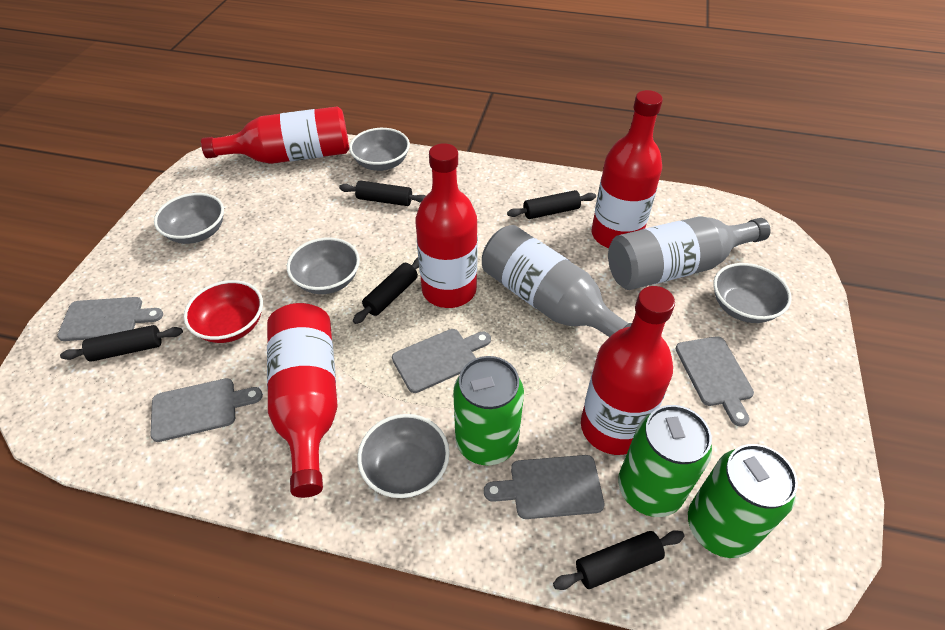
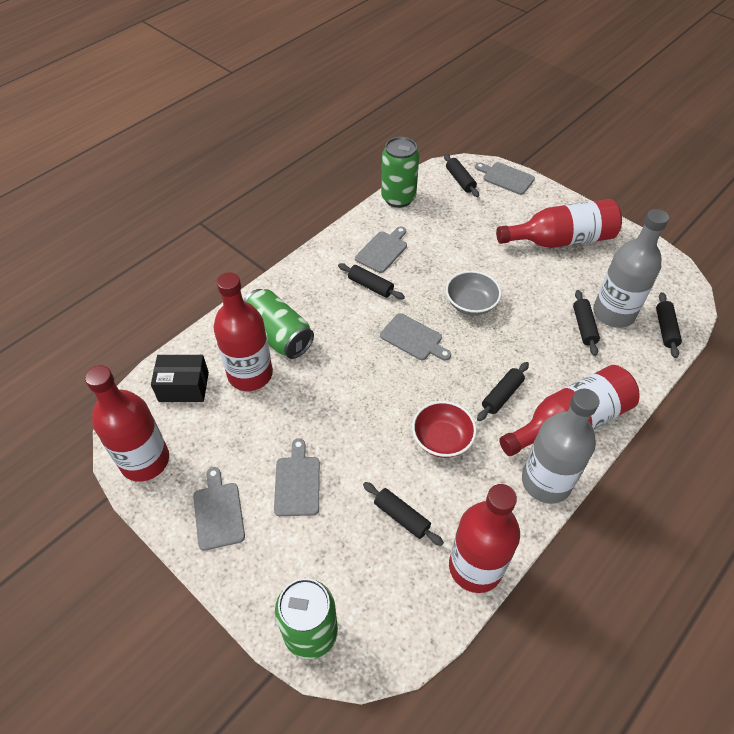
black box: none = 0 -> [151,355,209,402] = 1
black rolling pin: [60,325,183,362] [339,181,425,206] [353,258,419,324] [507,190,596,219] [553,530,685,590] = 5 -> [338,263,405,300] [363,482,444,546] [444,154,479,197] [477,362,529,421] [573,290,600,356] [656,292,682,358] = 6
grey bowl: [154,193,224,244] [287,237,360,294] [349,128,410,171] [357,414,450,498] [713,263,792,323] = 5 -> [446,271,502,316] = 1

